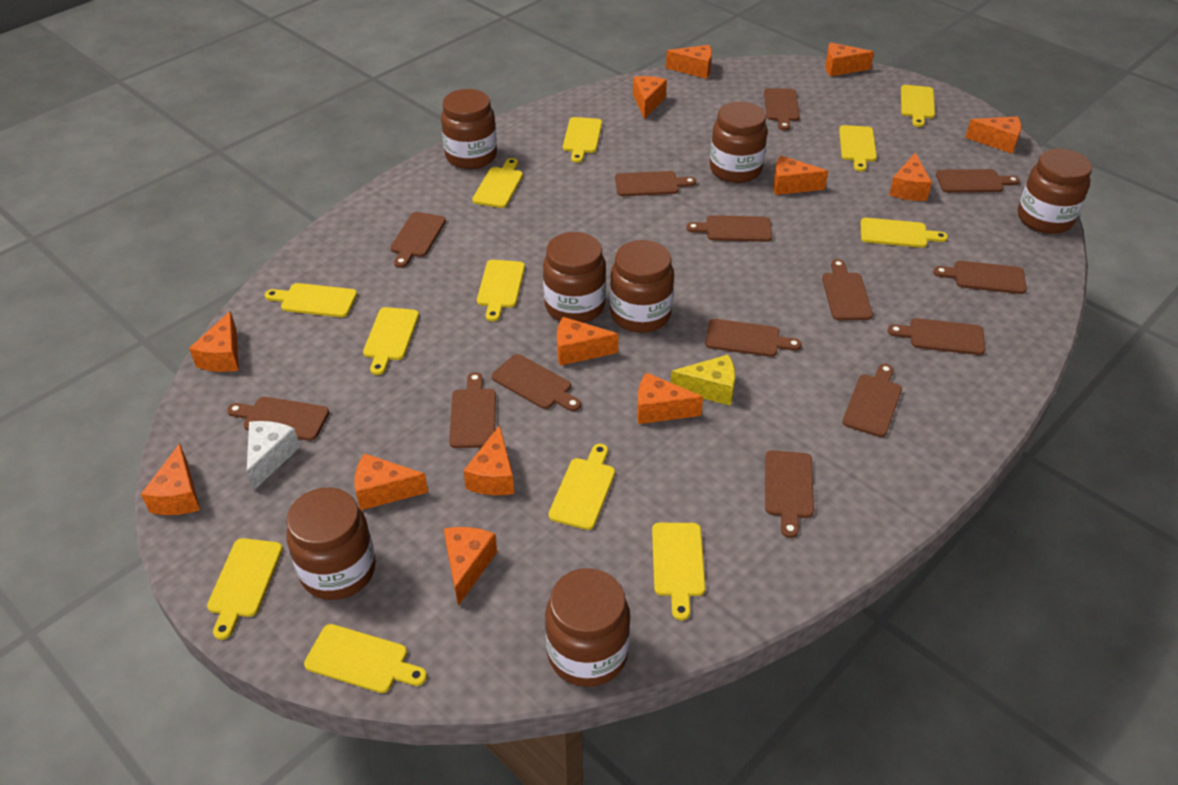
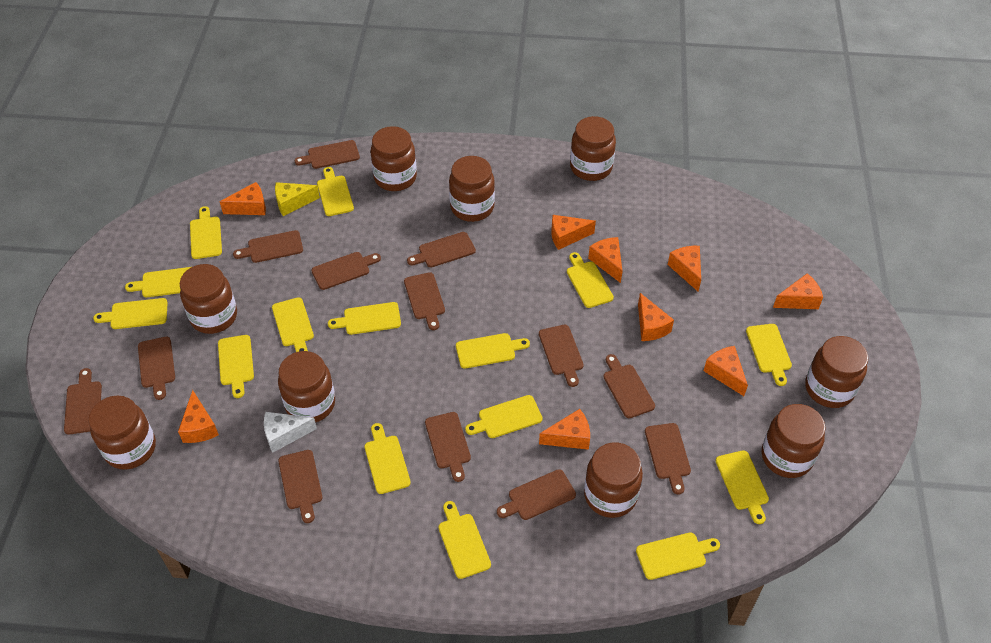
brown cutting board: [227,397,329,441] [390,212,446,268] [449,372,496,448] [492,354,581,411] [615,171,696,196] [686,215,772,242] [705,319,802,357] [764,88,800,131] [765,450,814,538] [822,259,873,321] [842,364,902,437] [888,318,985,355] [933,261,1027,294] [936,169,1020,193] = 14 -> [64,368,102,435] [138,337,175,400] [233,230,303,263] [278,450,323,523] [295,140,360,169] [311,252,381,290] [404,272,445,330] [407,232,476,267] [425,412,471,482] [497,469,576,520] [539,325,584,387] [603,354,655,418] [645,423,691,494] = 13
brown jar: [286,488,376,600] [441,89,497,169] [543,232,606,323] [545,568,630,687] [610,240,674,333] [710,102,768,183] [1018,148,1092,234] = 7 -> [88,396,156,470] [180,264,237,334] [278,351,335,422] [370,126,417,191] [449,156,495,222] [570,116,616,181] [584,443,643,518] [762,404,826,478] [805,336,868,408] = 9
orange cheese: [141,443,200,515] [189,311,239,372] [354,453,428,510] [444,527,497,606] [464,425,514,495] [557,317,619,366] [633,76,667,119] [637,373,703,424] [666,45,712,79] [773,156,828,195] [825,42,874,76] [889,153,932,201] [965,116,1021,154] = 13 -> [178,390,219,443] [220,182,266,215] [539,409,590,450] [551,215,596,250] [588,237,622,283] [638,293,674,341] [668,246,701,292] [704,346,748,396] [773,273,823,309] = 9
yellow cutting board: [207,538,283,640] [265,283,357,317] [304,624,427,693] [363,307,419,375] [472,158,523,208] [477,260,525,321] [549,444,615,530] [563,117,602,163] [652,523,706,620] [839,125,877,172] [861,218,948,248] [901,85,935,127] = 12 -> [93,298,168,329] [125,267,191,297] [190,206,222,259] [218,335,254,398] [272,297,314,352] [317,167,354,216] [328,302,401,335] [364,423,411,494] [438,501,491,579] [456,333,530,369] [465,395,543,438] [567,252,614,308] [636,532,720,580] [716,450,769,524] [746,324,792,386] = 15

